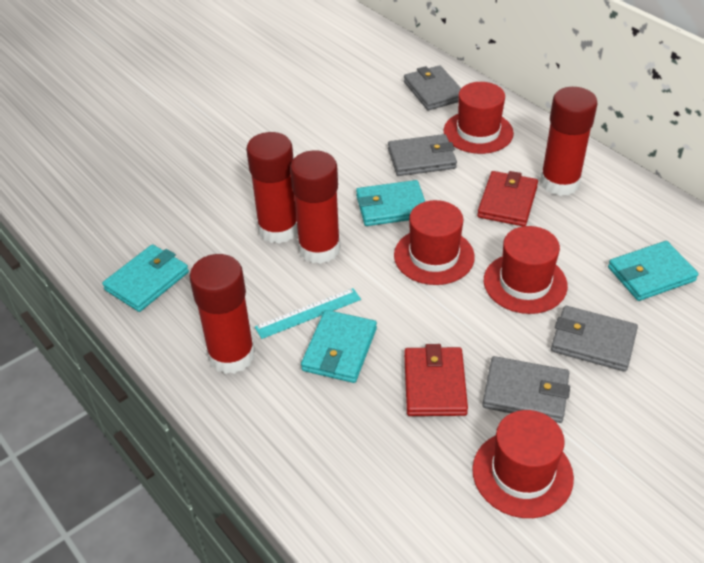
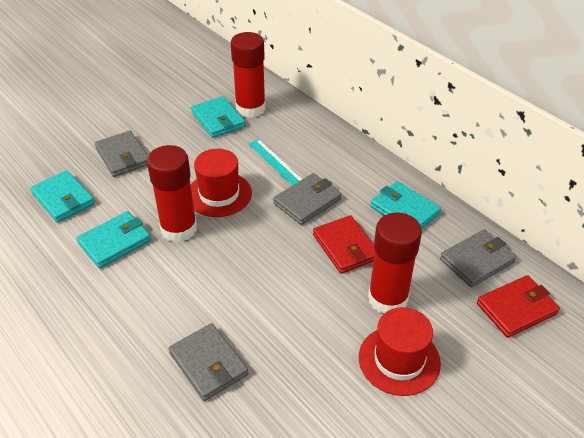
red glue stick: [189,254,255,374] [246,132,298,244] [290,150,341,264] [540,87,598,196] = 4 -> [147,145,197,242] [231,32,266,118] [368,213,422,313] = 3
red hat: [394,200,475,285] [444,82,514,154] [472,410,574,518] [484,226,568,314] = 4 -> [191,149,252,217] [359,307,441,396] = 2

